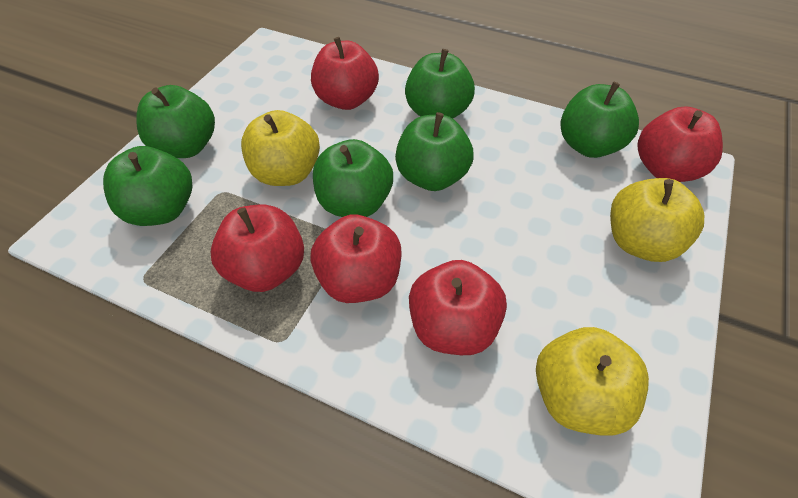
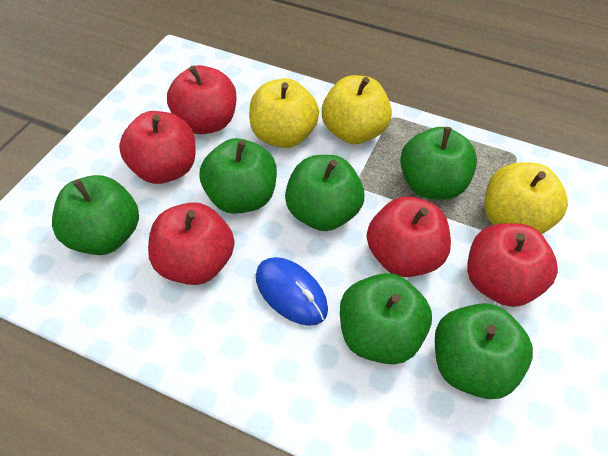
blue mouse: none = 0 -> [256,257,328,326] = 1

